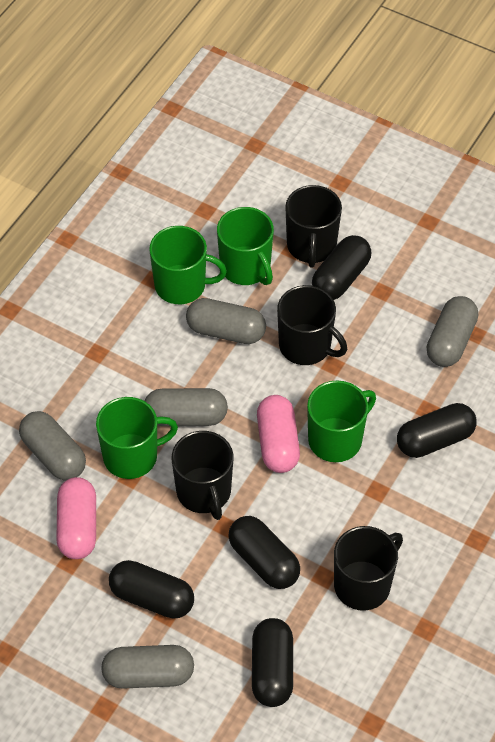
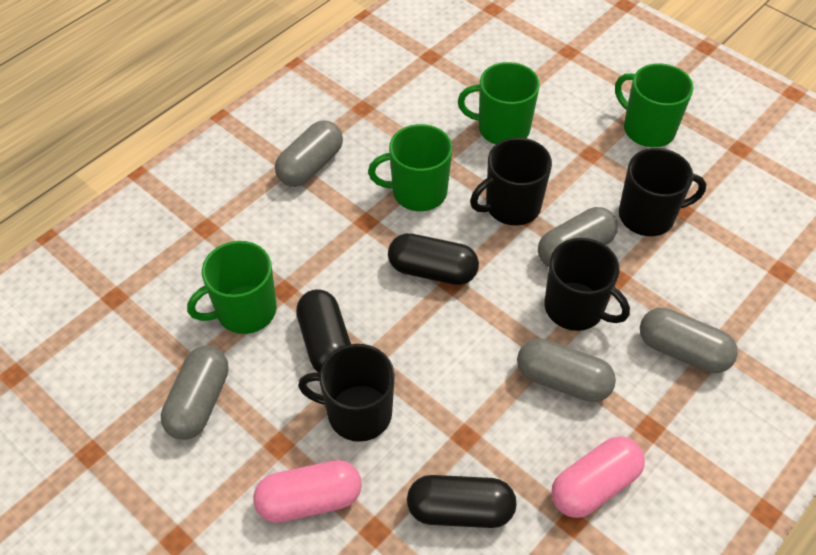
black capsule: [109,560,194,618] [228,516,300,589] [252,618,293,707] [312,235,372,300] [397,403,477,458] = 5 -> [296,289,351,372] [388,233,479,285] [407,475,517,528] = 3

